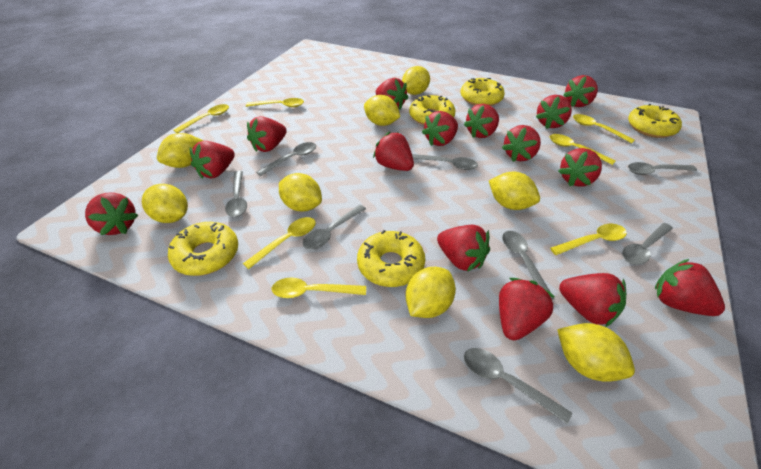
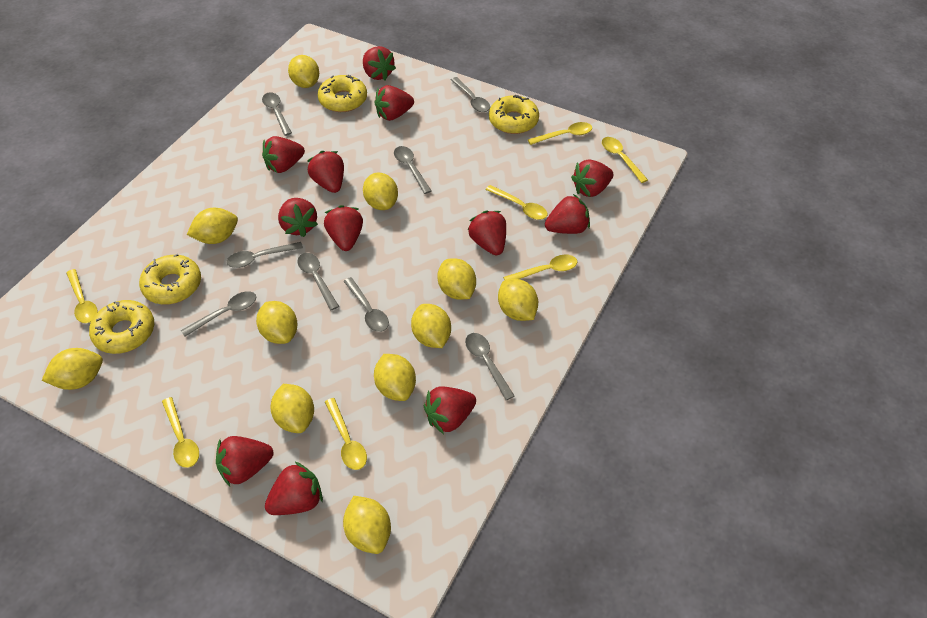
red strawberry: [85,192,138,235] [190,141,235,179] [247,116,287,152] [373,131,414,171] [376,78,408,109] [422,111,458,146] [437,225,490,272] [464,104,499,138] [499,278,555,341] [502,125,541,162] [536,95,572,129] [558,148,602,187] [559,273,626,327] [563,75,598,107] [655,259,725,316] = 15 -> [216,436,274,486] [262,136,305,173] [265,462,323,515] [278,198,318,237] [308,151,344,193] [324,205,363,251] [363,46,396,80] [374,85,414,121] [424,386,476,434] [468,210,506,255] [545,194,590,234] [571,159,613,197] = 12
yellow donut: [168,222,238,276] [357,230,425,287] [409,95,456,125] [461,78,505,106] [628,104,682,138] = 5 -> [89,300,154,354] [139,254,201,304] [318,75,367,112] [489,95,539,134] = 4
yellow lemon: [142,184,188,223] [157,133,203,168] [279,173,322,212] [364,95,400,126] [402,66,430,95] [406,267,456,318] [489,172,540,210] [557,323,635,382] = 8 -> [42,348,103,390] [187,208,238,244] [256,301,298,344] [271,384,314,433] [288,55,319,88] [343,496,391,554] [363,173,398,210] [374,354,416,401] [411,304,451,348] [437,258,476,300] [498,279,538,321] = 11

